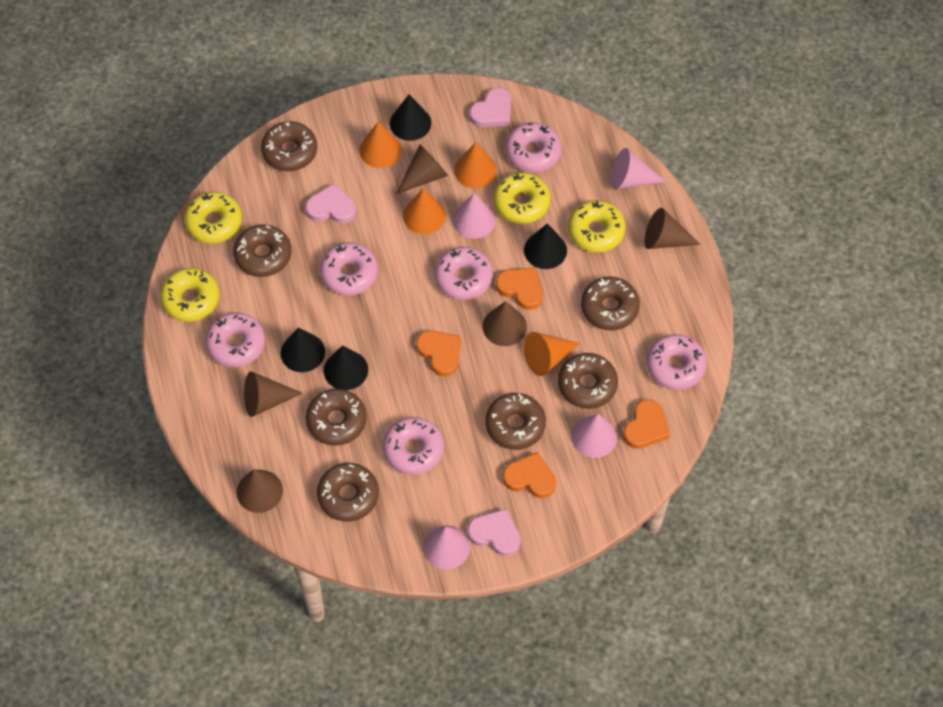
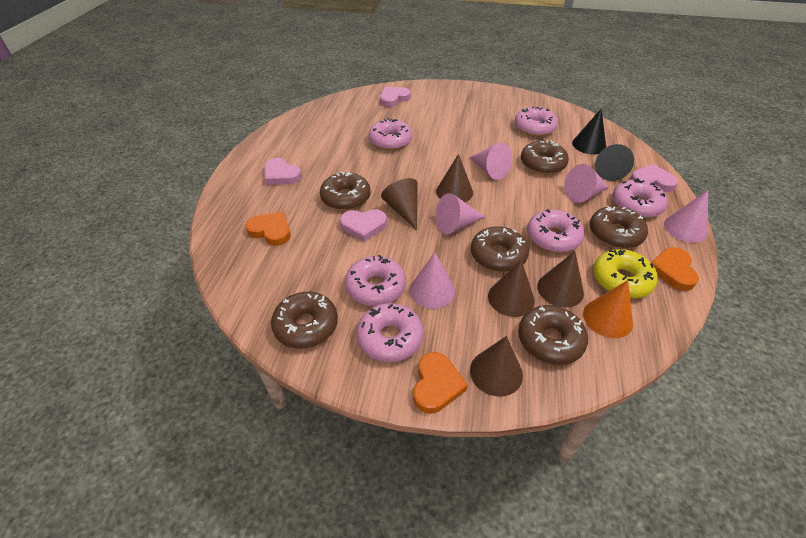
black cone: [281,327,325,372] [324,345,368,390] [390,94,431,141] [524,223,567,269] = 4 -> [572,108,606,155] [595,144,634,181] = 2
brown donut: [233,224,292,277] [261,121,317,171] [306,389,367,446] [317,463,379,522] [485,393,546,450] [558,353,618,409] [581,276,640,330] = 7 -> [271,292,338,349] [320,172,371,210] [471,226,529,272] [518,305,588,365] [521,140,569,175] [590,206,648,248] = 6
orange cone: [359,122,401,168] [403,188,446,234] [454,142,497,188] [524,332,580,376] = 4 -> [583,280,633,338] = 1
orange heart: [416,330,461,377] [496,267,543,310] [503,452,556,498] [623,399,670,449] = 4 -> [245,212,291,246] [413,352,468,413] [651,247,699,291] = 3
pink cone: [423,526,470,570] [453,193,495,239] [572,414,617,458] [611,148,666,189] = 4 -> [410,252,455,309] [436,193,485,234] [469,143,512,180] [564,164,609,203] [664,190,708,243] = 5
pink heart: [305,183,356,224] [468,509,520,556] [469,88,511,127] = 3 -> [264,158,302,185] [340,209,387,242] [380,87,411,107] [630,164,678,192] = 4
yellow donut: [160,268,219,322] [184,192,242,243] [494,172,550,224] [568,200,625,252] = 4 -> [593,249,658,299] = 1

